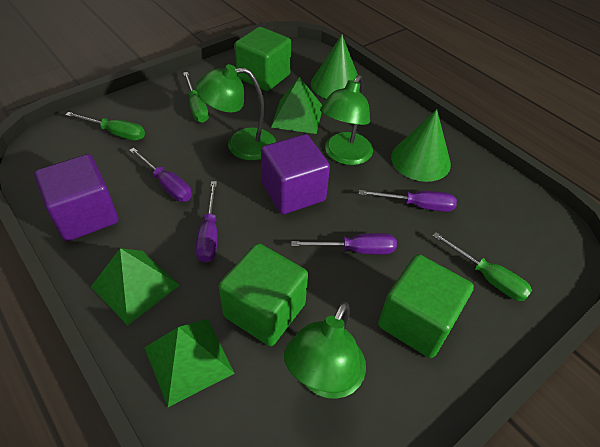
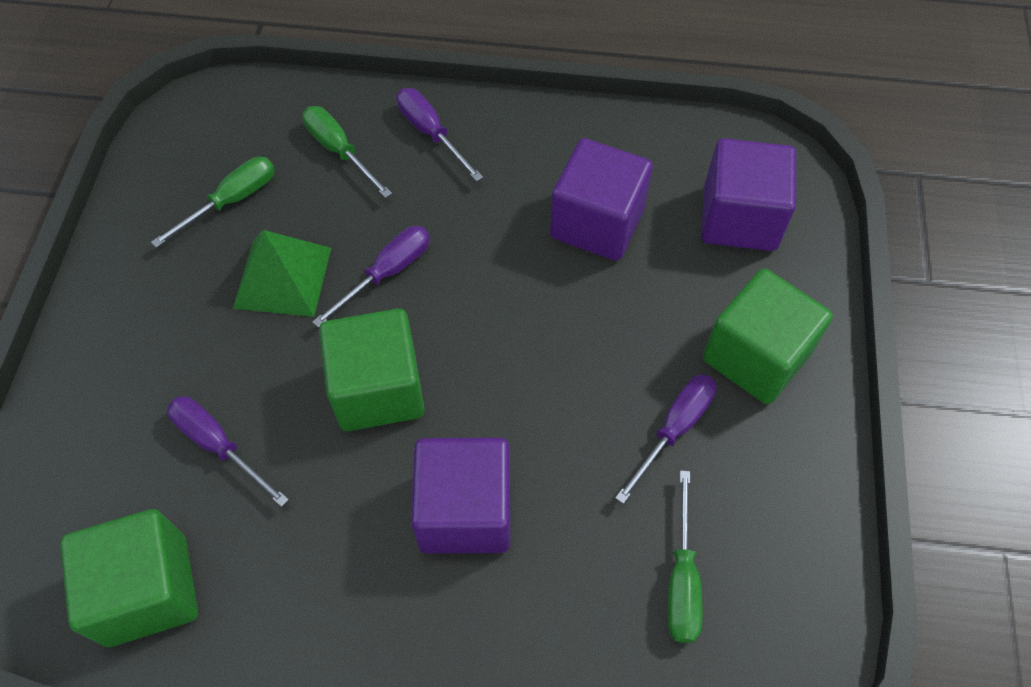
green cone: [311,35,358,99] [391,109,451,182] = 2 -> none = 0
green lamp: [196,64,276,161] [284,302,366,399] [320,75,373,165] = 3 -> none = 0
green pyramid: [91,248,180,325] [144,319,235,407] [271,77,322,134] = 3 -> [233,230,331,317] = 1
purple cube: [34,154,118,241] [261,134,330,214] = 2 -> [411,438,510,554] [550,138,653,261] [701,138,796,251] = 3

